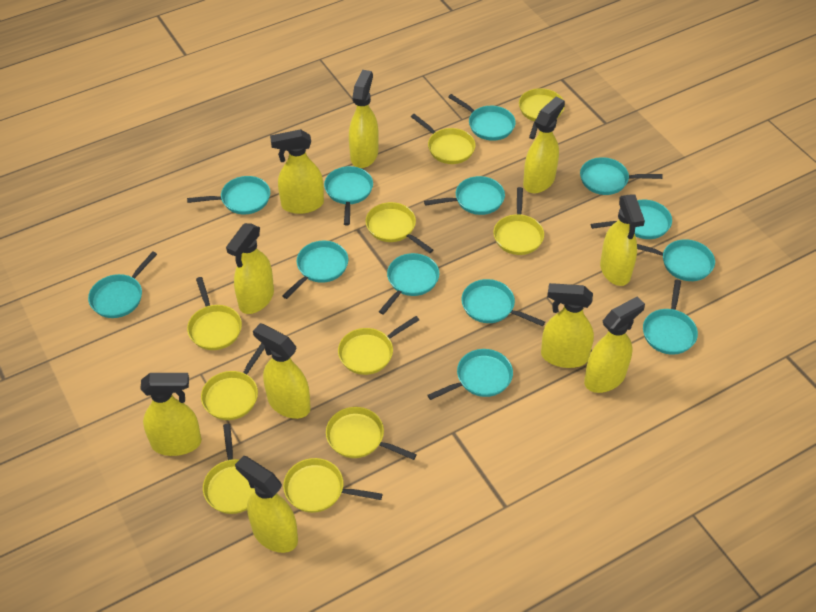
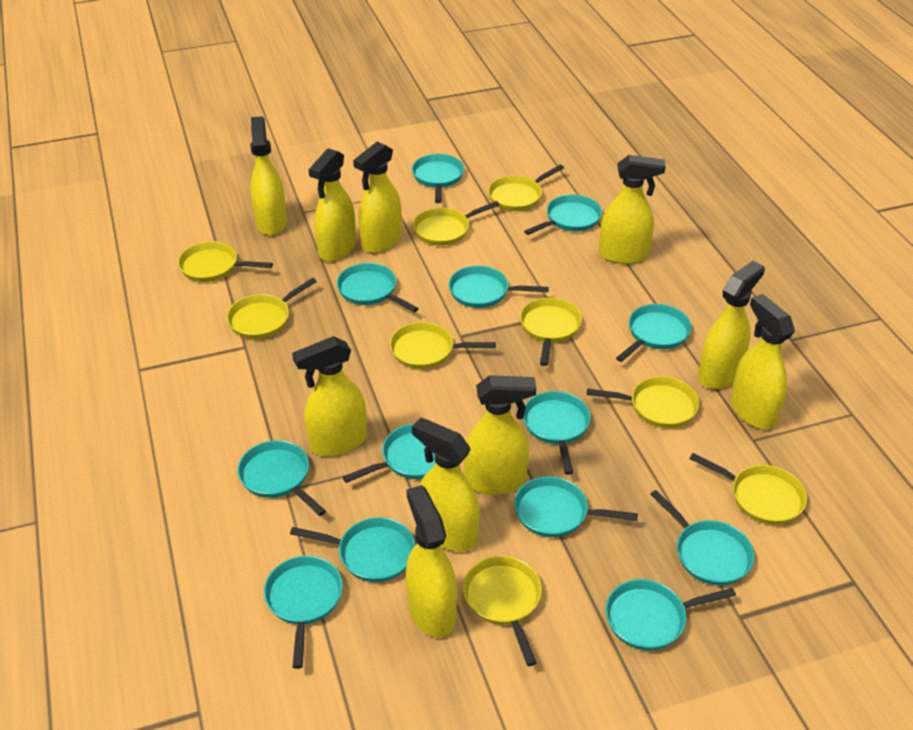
yellow pan: [187,277,242,350] [201,343,265,420] [203,424,255,514] [283,458,382,513] [326,407,417,460] [338,316,419,375] [365,202,433,253] [411,114,476,164] [493,187,544,255] [519,88,565,139] = 10 -> [178,241,273,282] [227,278,317,339] [390,322,496,369] [413,201,499,246] [463,556,542,666] [488,164,564,211] [520,297,582,366] [587,376,699,428] [690,453,807,525] = 9

